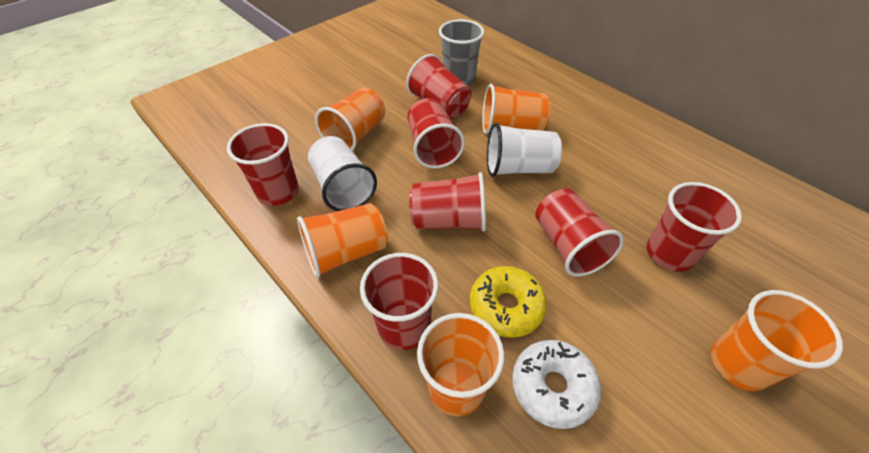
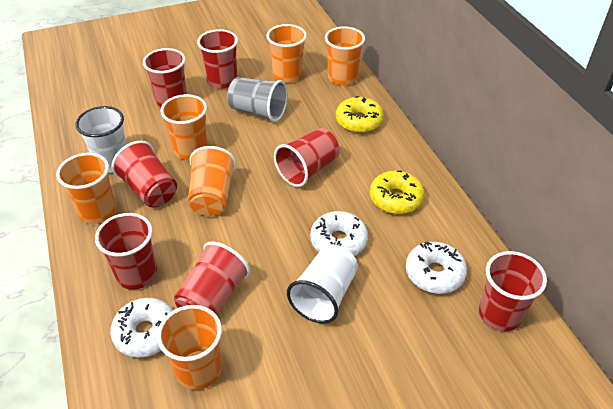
orange cup: [297,203,388,278] [315,88,385,151] [417,313,504,416] [482,84,550,134] [711,290,843,391] = 5 -> [56,153,116,224] [157,305,222,390] [160,94,208,160] [187,146,236,216] [266,24,307,83] [325,27,365,86] = 6
white donut: [512,340,601,429] = 1 -> [110,298,173,358] [310,211,368,256] [406,242,467,294] = 3
yellow donut: [470,266,547,338] = 1 -> [336,96,384,133] [370,170,424,214] = 2

